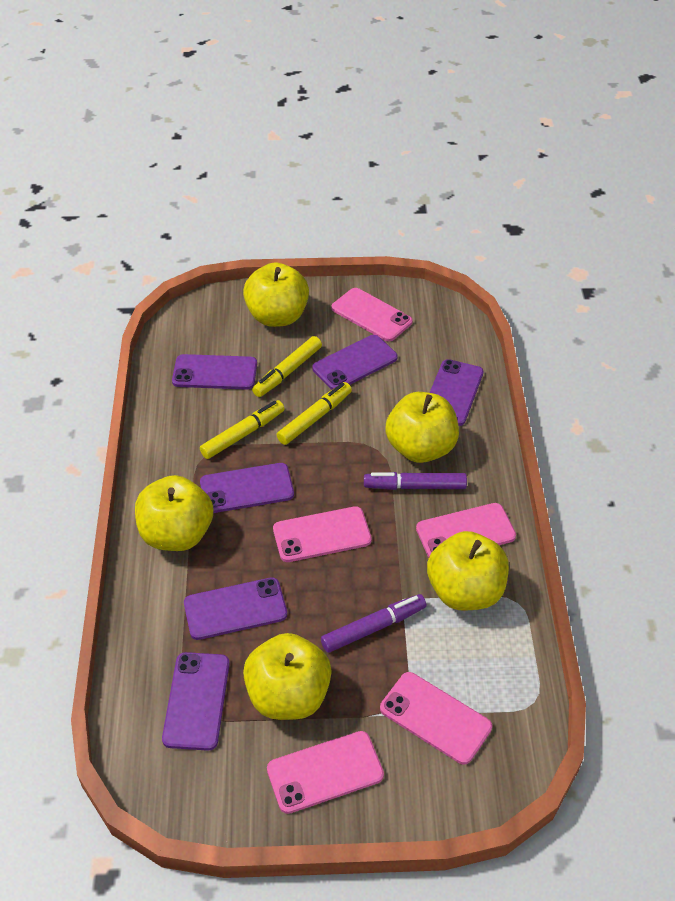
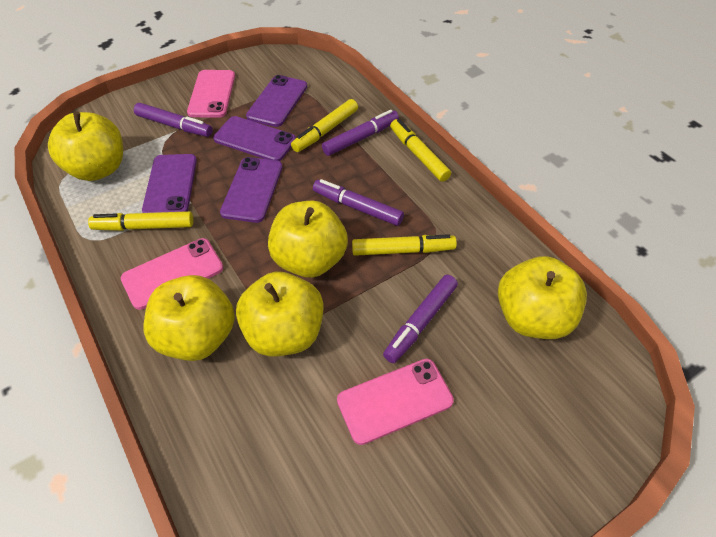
pink phone: [267,731,384,814] [273,506,372,562] [332,288,413,342] [380,672,492,764] [416,503,516,558] = 5 -> [121,238,223,310] [187,70,235,118] [337,359,454,445] = 3
purple marker: [321,594,426,653] [364,472,467,490] = 2 -> [134,103,213,137] [313,179,404,226] [322,110,399,156] [383,275,458,363] = 4
purple phone: [162,652,230,751] [172,354,257,390] [184,577,287,640] [200,463,294,513] [312,335,398,390] [430,359,484,426] = 6 -> [142,154,197,213] [213,116,296,161] [220,157,283,223] [246,75,307,127] = 4
yellow marker: [200,400,285,459] [252,336,322,397] [277,382,352,445] = 3 -> [88,211,193,231] [291,99,358,152] [352,234,457,256] [390,119,451,182] = 4

